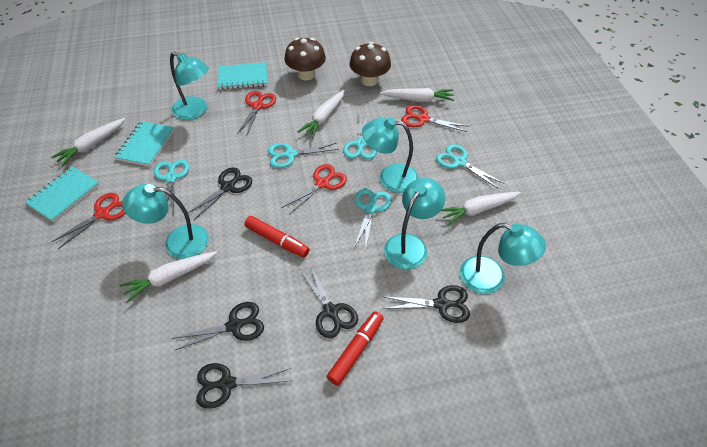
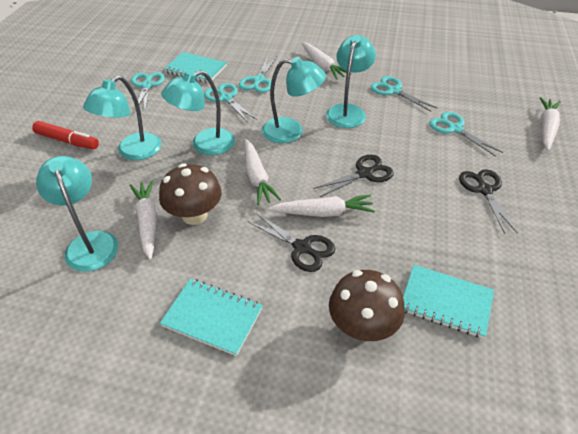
black scissors: [172,302,264,351] [188,167,252,221] [196,363,292,409] [299,264,358,338] [383,285,470,323] = 5 -> [247,213,335,272] [313,155,394,197] [459,169,518,234] = 3
red marker: [244,216,309,258] [327,311,384,385] = 2 -> [32,121,99,149] = 1
red scissors: [52,193,126,249] [237,91,276,137] [282,164,347,214] [401,105,468,132] = 4 -> none = 0

